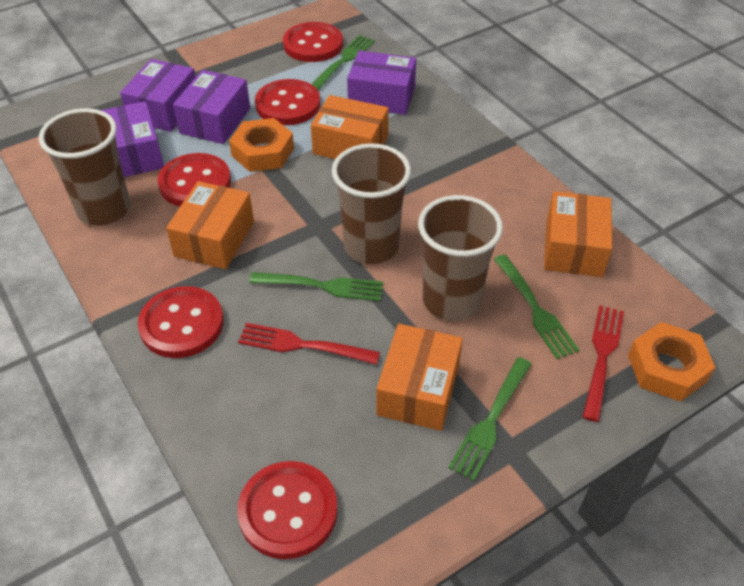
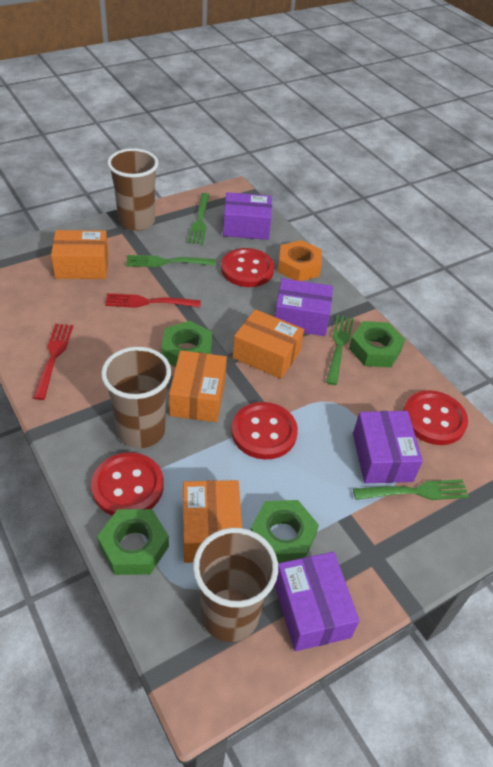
green nut: none = 0 -> [97,509,169,575] [161,321,212,367] [251,500,319,563] [349,321,405,367] = 4
orange nut: [229,118,294,172] [628,322,716,402] = 2 -> [278,240,322,281] = 1
red button: [138,286,224,358] [158,153,231,206] [237,461,338,559] [255,79,320,125] [283,22,343,62] = 5 -> [91,452,164,516] [221,248,274,287] [231,402,298,459] [403,390,468,445] = 4

